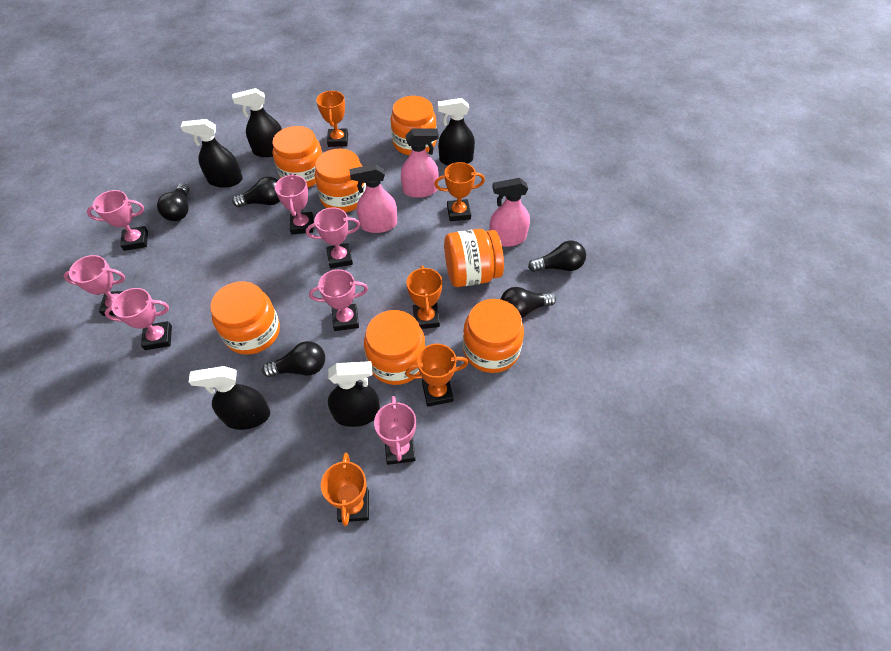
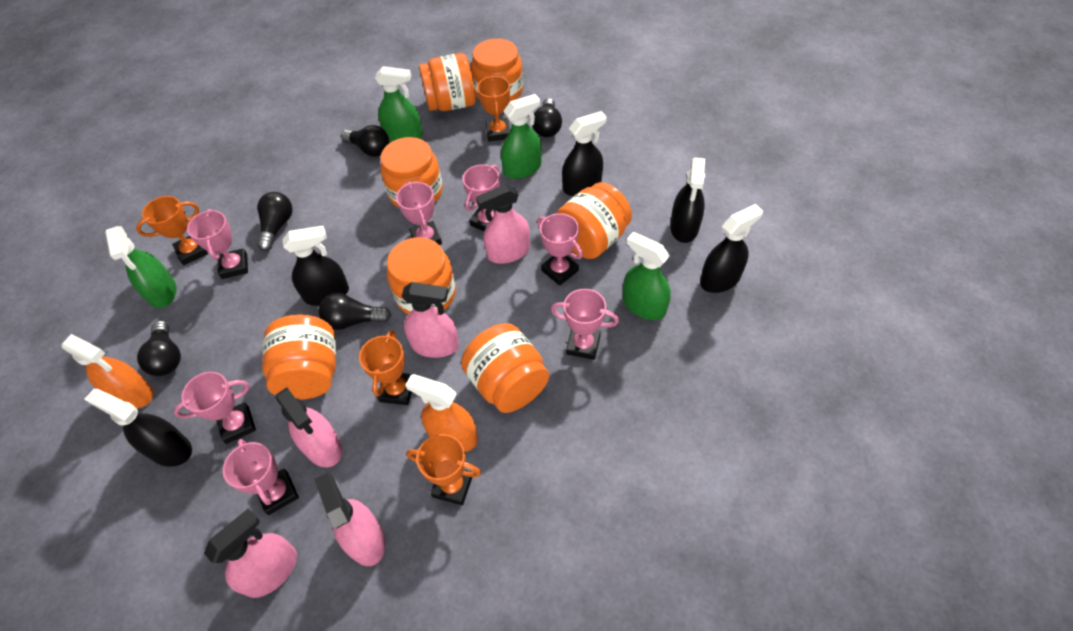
green spray bottle: none = 0 -> [105,226,177,308] [375,66,423,142] [501,94,542,179] [623,232,671,320] = 4
orange spray bottle: none = 0 -> [61,334,153,409] [405,374,478,452] = 2
orange trophy: [316,91,348,147] [321,453,369,526] [405,344,468,407] [406,266,442,329] [434,162,485,221] = 5 -> [136,196,208,265] [359,331,412,405] [407,434,481,505] [477,76,510,142] = 4
pink spray bottle: [349,164,397,233] [401,128,439,198] [489,178,530,247] = 3 -> [204,509,297,598] [275,387,342,467] [314,473,385,566] [401,282,459,358] [476,184,530,264] = 5

